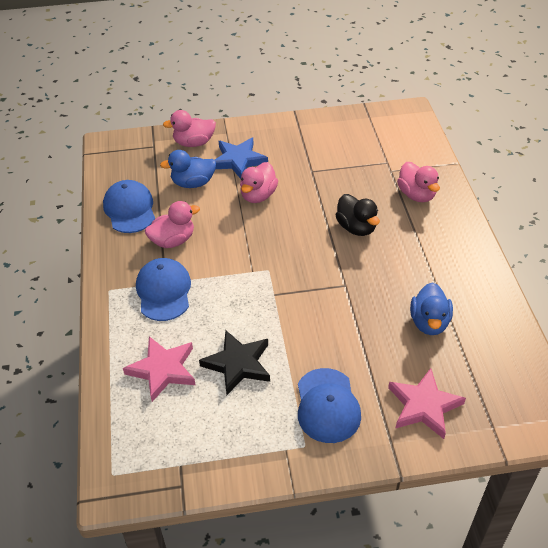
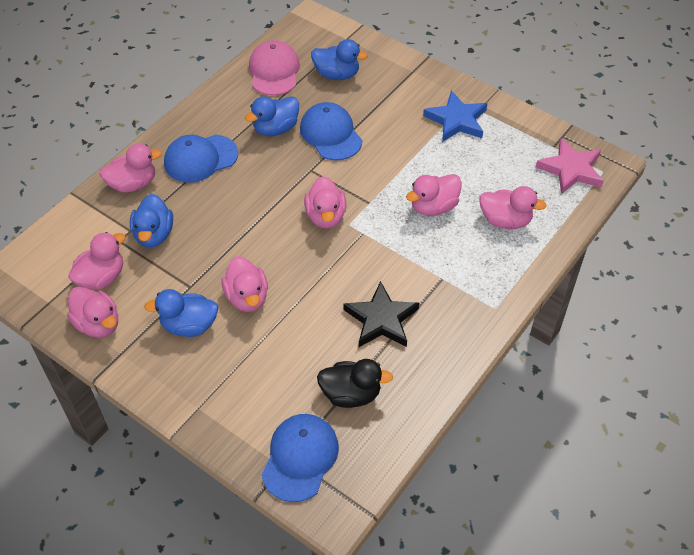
blue duck: [160,150,216,188] [410,282,453,335] = 2 -> [130,194,173,248] [144,289,218,337] [245,96,299,136] [311,39,368,80] = 4
pink cap: none = 0 -> [249,40,300,96] = 1
pink duck: [145,201,200,248] [163,110,216,147] [240,162,278,203] [397,162,440,202] = 4 -> [67,286,118,338] [68,232,125,290] [99,143,162,193] [222,256,268,312] [304,176,346,229] [406,174,462,216] [480,186,547,229] = 7
pink star: [123,336,195,402] [388,368,466,439] = 2 -> [536,138,604,194] = 1

